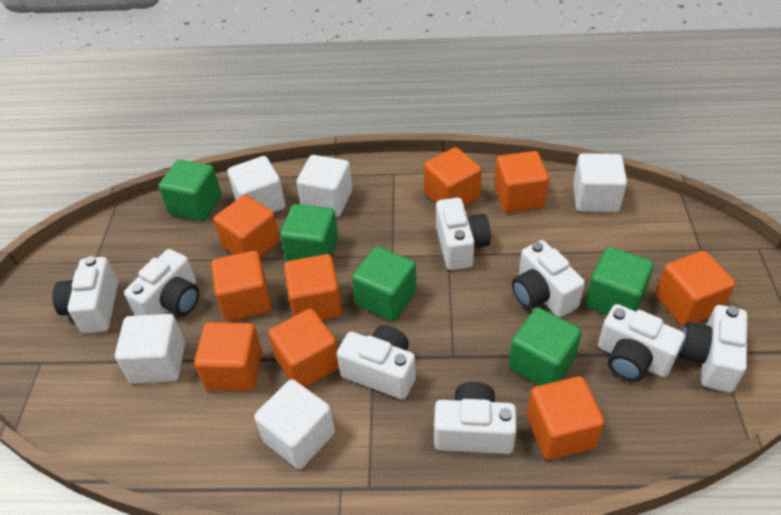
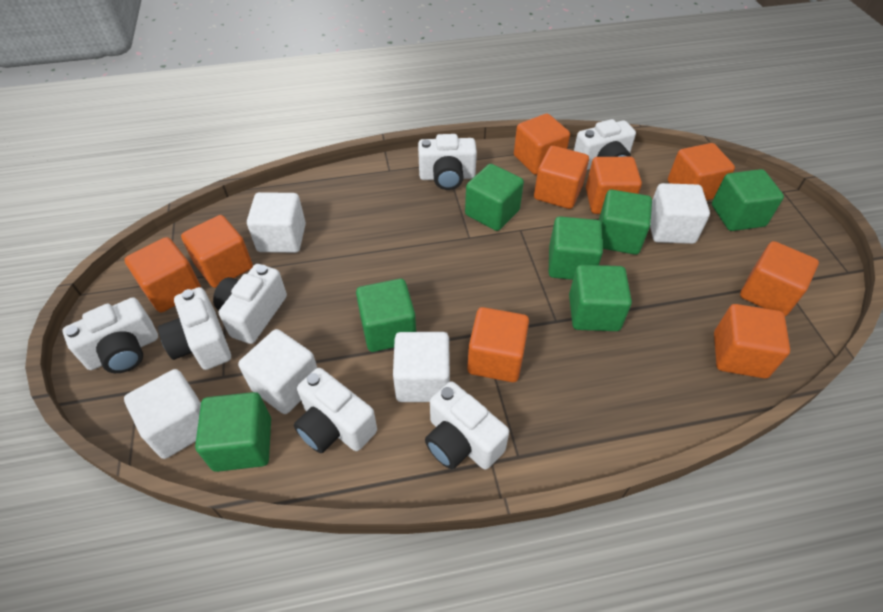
green cube: [158,160,221,221] [280,204,338,262] [352,247,417,321] [508,308,582,386] [585,247,654,315] = 5 -> [195,392,271,472] [356,279,416,352] [465,164,524,231] [549,216,603,280] [569,265,632,331] [599,190,652,255] [712,169,784,231] = 7
white camera: [52,256,118,333] [124,249,199,316] [337,325,416,399] [434,382,517,454] [436,198,491,270] [512,240,585,317] [598,304,685,381] [679,305,747,392] = 8 -> [62,297,158,373] [158,287,231,370] [213,264,287,344] [294,368,377,453] [418,134,477,190] [425,381,509,470] [574,119,636,170] = 7

